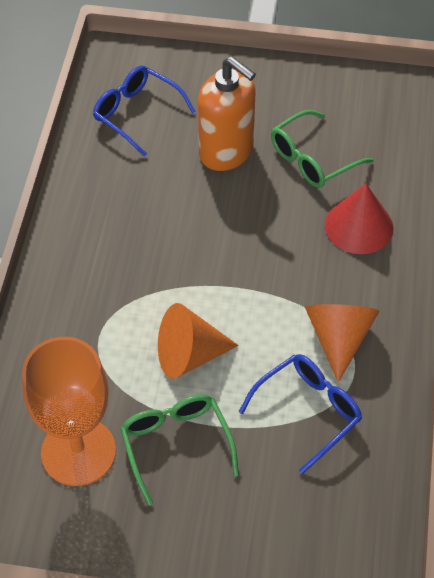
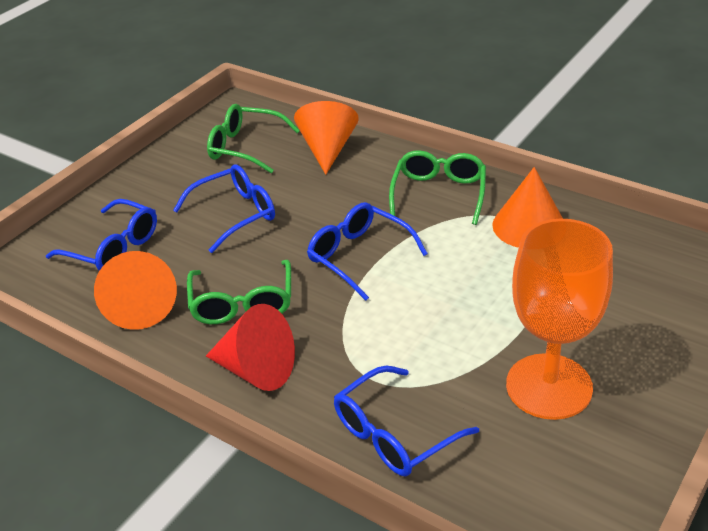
blue glasses: [93,66,196,157] [239,354,362,474] = 2 -> [46,199,157,271] [173,164,275,253] [307,202,428,301] [334,366,479,476] = 4
green glasses: [120,394,239,505] [271,110,373,188] = 2 -> [187,260,291,324] [207,104,300,173] [389,150,486,225] = 3
orange cone: [158,303,239,379] [305,304,380,382] = 2 -> [94,251,177,330] [294,101,359,175] [492,167,563,248] = 3
orange soap dispenser: [198,57,256,171] = 1 -> none = 0

